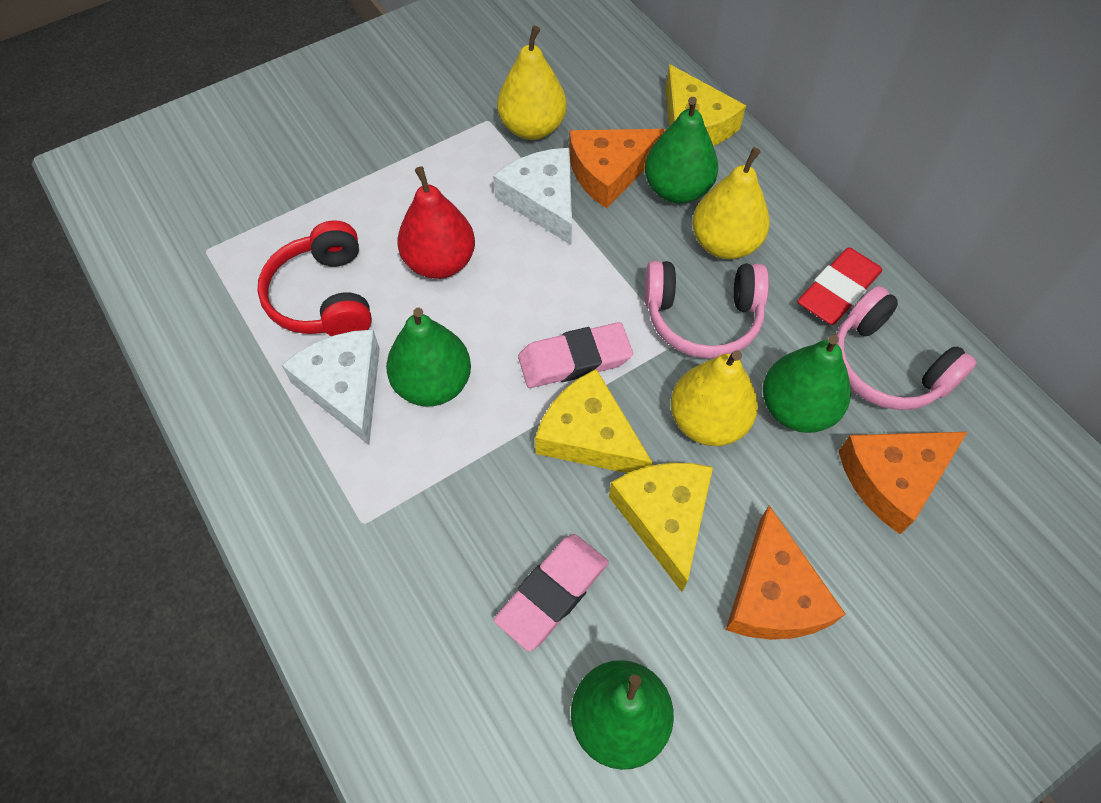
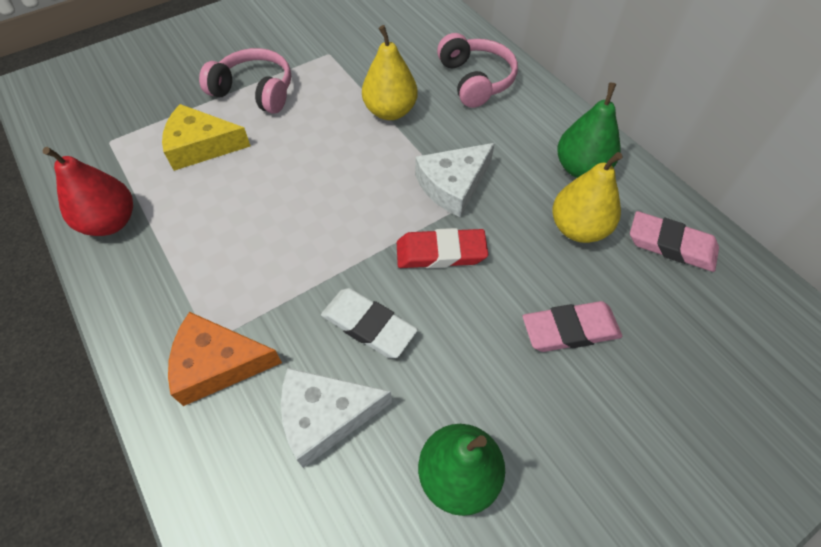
green pear: [386,308,471,407] [571,660,674,770] [645,97,718,204] [763,335,851,433] = 4 -> [418,424,505,516] [557,83,621,178] = 2
orange cheese: [569,129,666,208] [726,505,845,640] [838,432,967,534] = 3 -> [168,312,282,406] = 1
red headphones: [257,220,372,336] = 1 -> none = 0
white eraser: none = 0 -> [321,288,418,358] = 1
yellow cheese: [535,369,653,473] [609,463,713,592] [666,64,746,146] = 3 -> [162,104,250,171] = 1
yellow pear: [497,26,567,140] [671,350,758,446] [692,147,770,259] = 3 -> [362,25,417,120] [552,152,623,243] = 2

